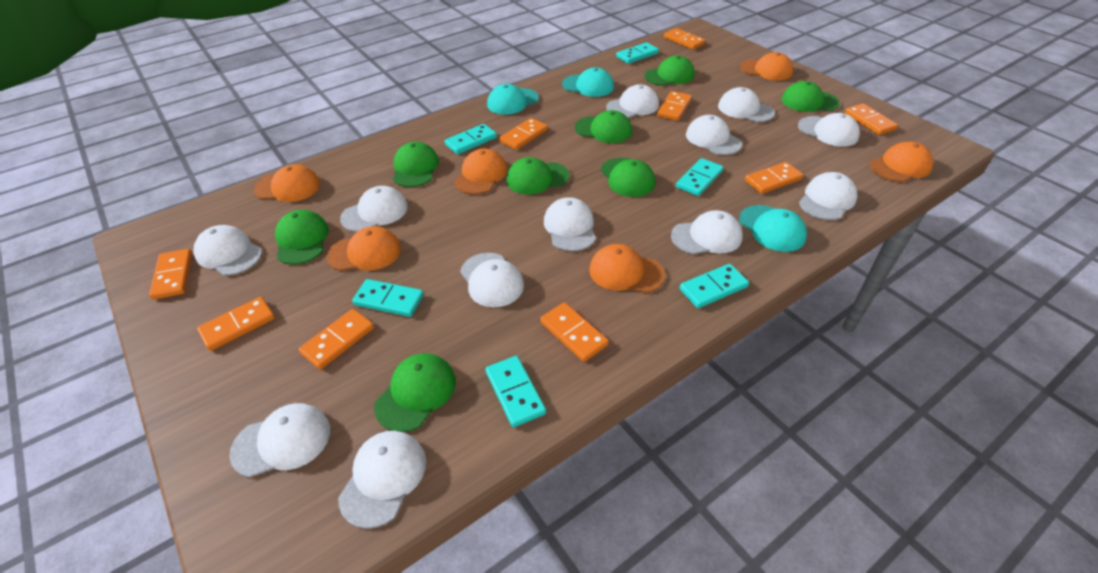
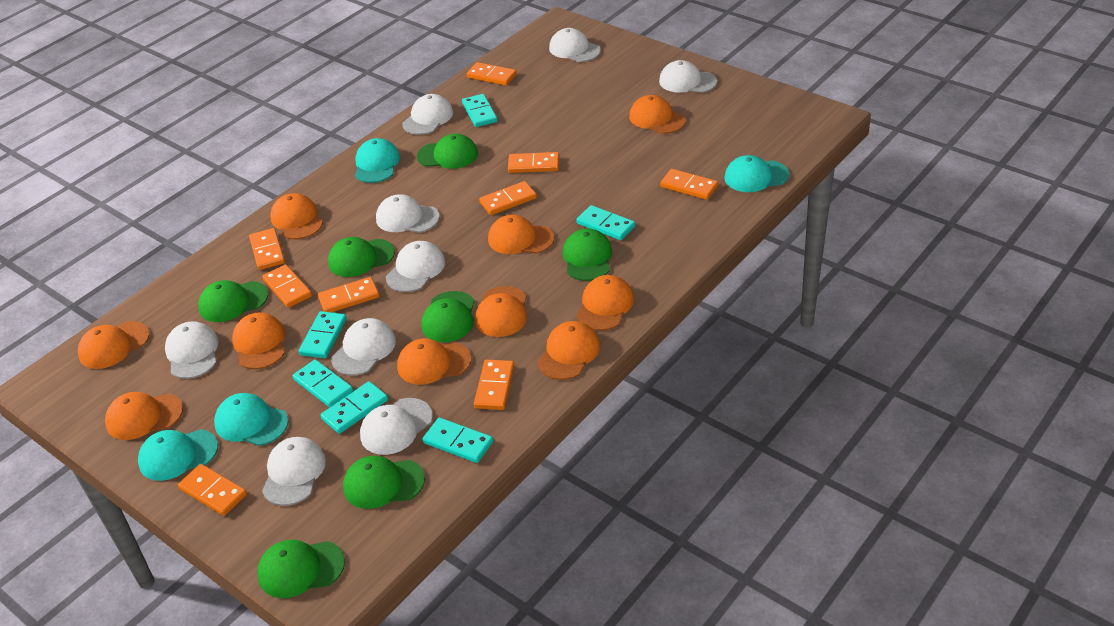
green cap: [275,210,329,265] [374,353,456,432] [393,142,439,187] [506,157,570,195] [575,110,632,143] [601,158,655,197] [644,56,695,86] [782,81,840,112] = 8 -> [198,280,268,322] [257,540,345,598] [328,237,395,277] [343,456,425,509] [417,134,478,169] [421,291,475,342] [563,229,612,281] = 7
orange cap: [254,165,320,202] [327,226,401,271] [454,149,507,195] [589,244,665,293] [740,52,793,81] [870,142,933,182] = 6 -> [78,321,149,369] [105,392,183,440] [232,313,285,369] [270,193,323,240] [397,338,471,385] [475,286,527,337] [488,215,554,254] [537,321,600,380] [576,275,634,331] [629,95,685,134] = 10
turquoise cap: [487,84,539,115] [562,67,614,97] [739,205,807,252] = 3 -> [138,429,218,481] [214,393,288,446] [355,138,400,183] [724,155,789,192] = 4
white cap: [194,225,262,276] [229,403,330,477] [338,431,426,529] [340,186,408,232] [460,253,524,307] [544,197,596,251] [606,84,659,118] [671,210,743,254] [686,115,742,155] [718,87,775,122] [798,113,860,147] [799,172,858,220] = 12 -> [165,321,219,379] [262,437,326,506] [331,318,396,376] [360,398,433,455] [376,194,440,233] [386,241,445,292] [402,94,453,135] [549,28,601,62] [659,60,717,93] = 9

